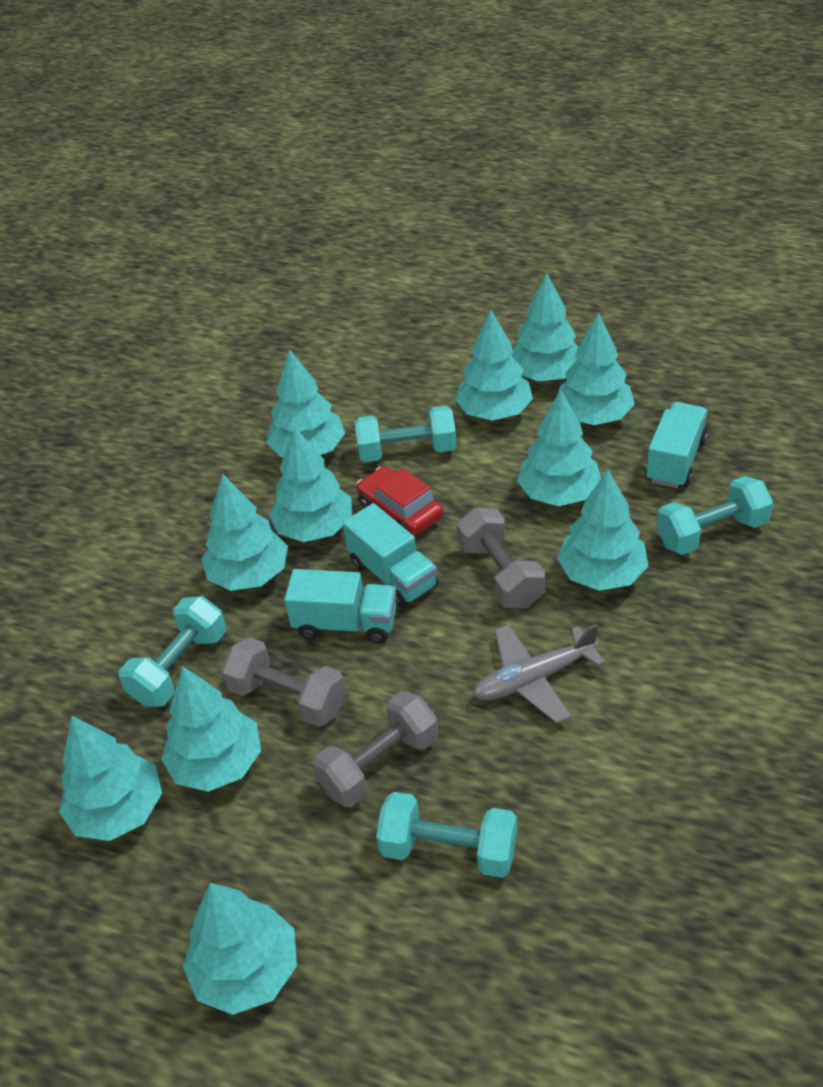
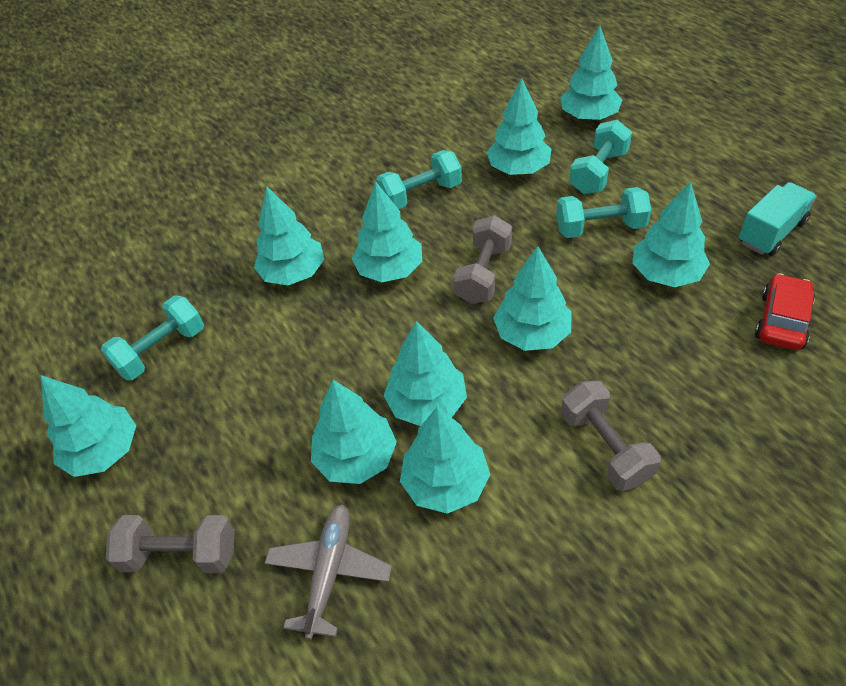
turquoise tree: [59,716,162,841] [161,667,261,792] [183,883,297,1015] [202,474,288,591] [266,349,345,457] [269,426,352,542] [455,310,533,421] [511,272,578,381] [517,390,601,506] [557,313,635,425] [557,470,648,591] = 11 -> [40,375,136,477] [254,186,325,285] [311,380,397,484] [352,182,422,282] [384,321,467,426] [400,407,490,514] [487,78,551,175] [493,246,571,351] [561,26,622,121] [632,182,710,287] = 10
turquoise truck: [284,569,397,643] [343,503,438,608] [645,402,708,488] = 3 -> [739,182,817,256] = 1

